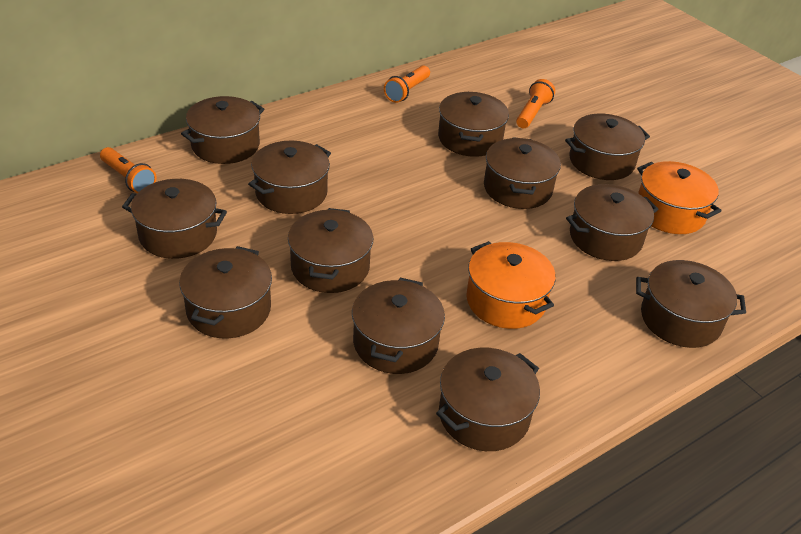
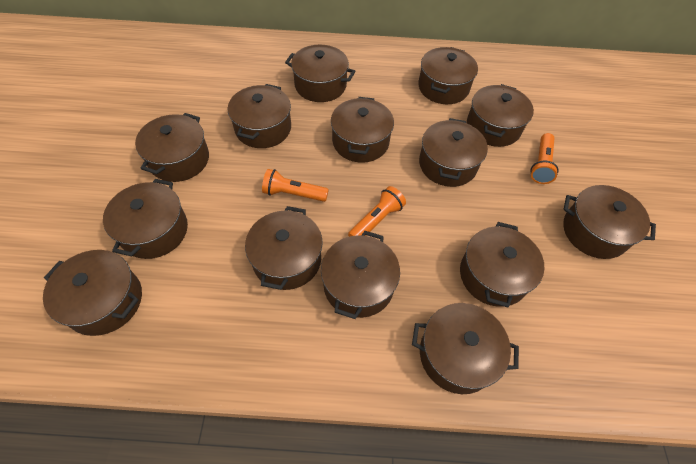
brown pot: [122,179,227,259] [179,246,272,338] [181,96,264,164] [248,141,331,214] [288,208,373,293] [352,278,445,374] [436,348,540,451] [438,92,509,157] [484,137,561,209] [565,114,650,180] [566,184,658,261] [636,260,746,348] = 12 -> [43,250,142,336] [103,179,188,259] [135,113,209,182] [228,84,291,148] [245,206,323,290] [285,45,355,102] [321,231,400,319] [331,97,394,163] [412,303,519,394] [418,47,478,104] [419,118,488,187] [460,222,544,307] [467,84,534,147] [563,185,656,259] = 14
orange pot: [466,241,556,329] [637,161,721,234] = 2 -> none = 0

